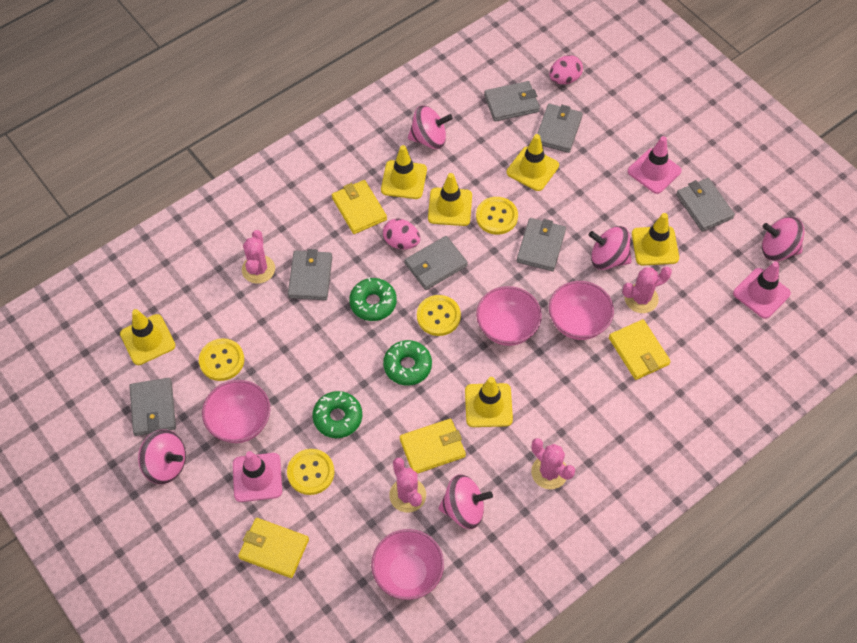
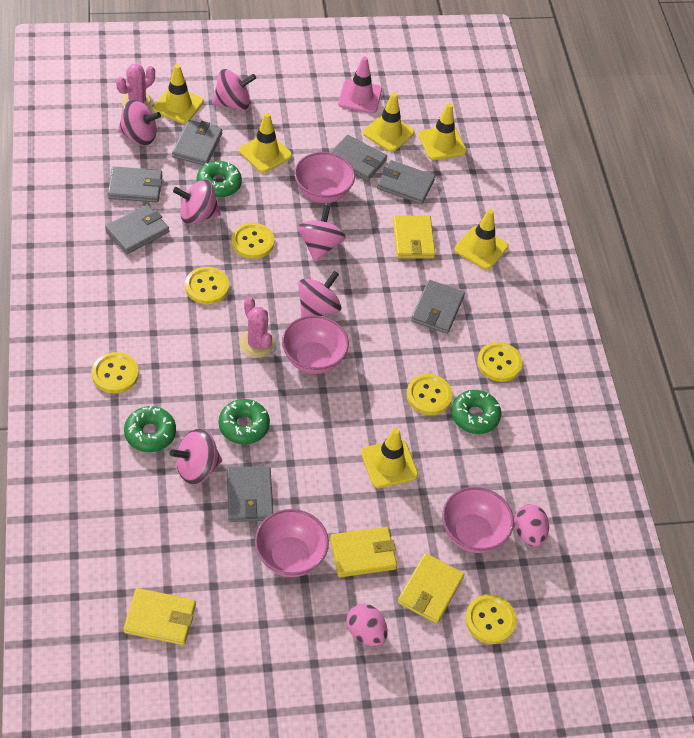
green donut: [312,391,362,438] [349,278,397,321] [383,340,432,386] = 3 -> [124,406,176,452] [197,161,242,198] [219,399,270,444] [451,390,501,434] = 4
pink cactus: [242,230,275,284] [389,458,426,513] [531,438,575,489] [622,267,672,313] = 4 -> [116,64,155,109] [239,297,275,358] = 2
pink spinning top: [138,429,186,484] [408,105,453,149] [438,474,493,529] [589,226,632,270] [762,217,804,261] = 5 -> [118,100,161,145] [170,429,222,485] [173,180,221,224] [212,69,256,110] [297,205,346,262] [298,271,342,317] = 6
pink traffic cone: [233,451,282,502] [628,136,682,194] [733,261,791,319] = 3 -> [338,56,382,114] = 1
yellow button: [199,338,244,381] [287,449,334,495] [417,295,461,336] [476,197,518,235] = 4 -> [92,352,139,393] [185,267,229,304] [231,223,274,259] [406,374,453,415] [465,594,517,644] [477,342,523,382] = 6

